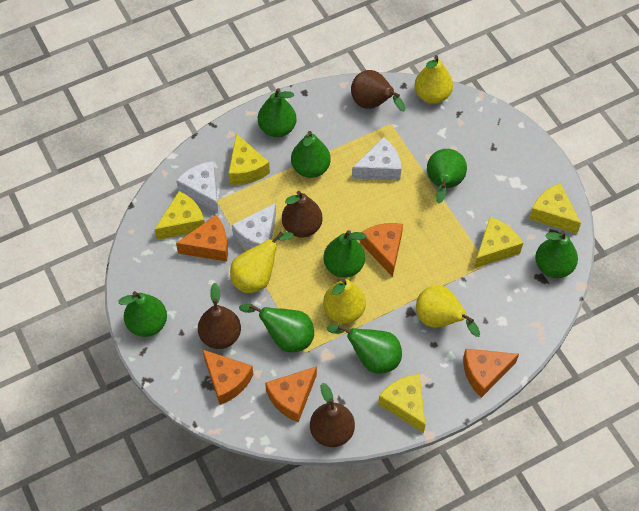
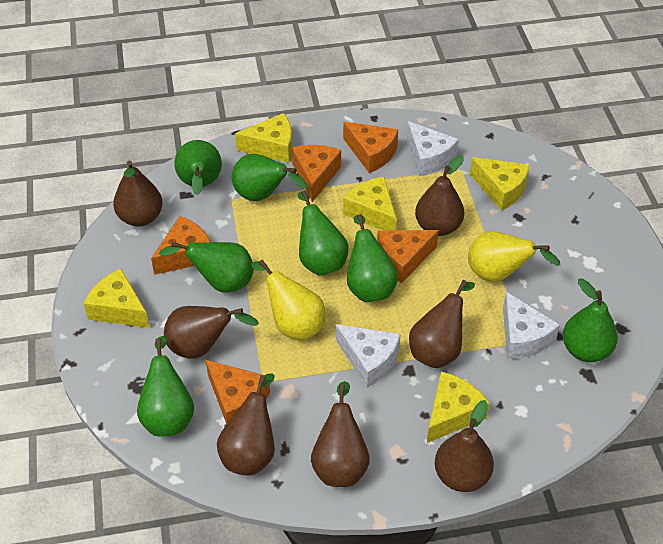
brown pear: [198,283,241,349] [282,191,323,238] [310,383,355,447] [351,70,405,111] = 4 -> [113,161,163,226] [164,306,259,359] [217,373,275,475] [311,381,370,487] [409,280,475,368] [415,155,464,236] [435,400,494,492] = 7
green pear: [118,291,167,337] [239,304,314,352] [258,88,297,137] [291,131,331,178] [323,230,367,278] [326,324,402,374] [427,149,467,203] [535,231,578,278] = 8 -> [137,336,194,437] [159,242,254,292] [175,140,222,195] [232,154,307,201] [298,190,349,275] [347,214,398,302] [563,278,618,362] = 7
yellow pear: [230,232,293,293] [323,278,366,323] [414,55,453,104] [416,285,480,337] = 4 -> [251,260,325,341] [468,231,561,282] = 2

